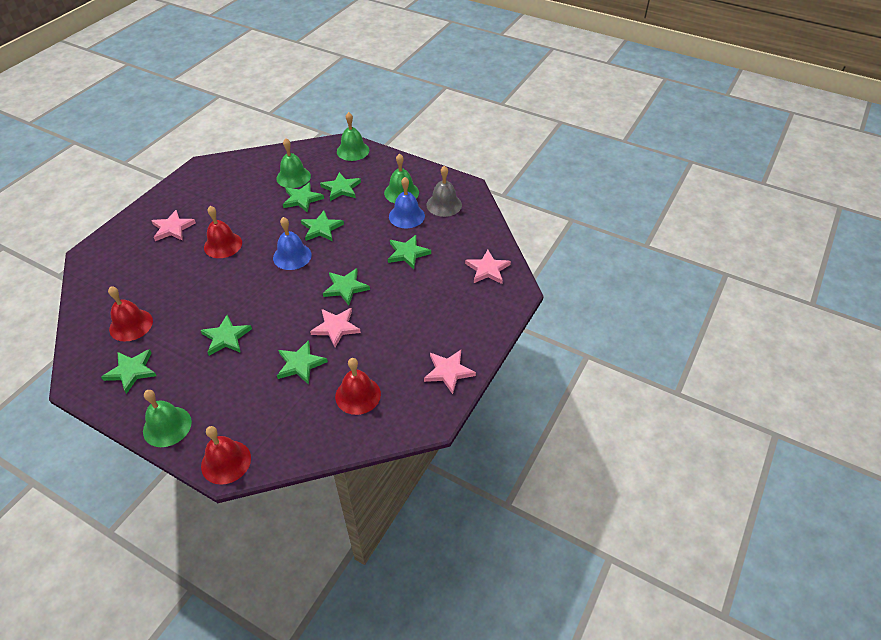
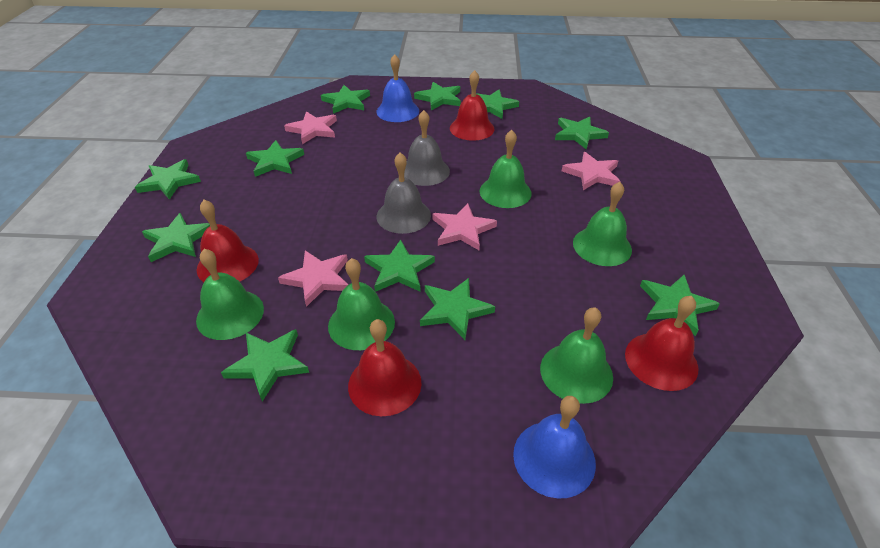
green bell: [143,390,192,447] [276,138,311,188] [337,112,369,161] [384,153,419,203] = 4 -> [196,249,264,340] [328,258,395,350] [480,130,531,208] [540,307,613,404] [573,182,632,266] = 5
green star: [101,349,157,394] [201,315,252,356] [277,340,328,385] [283,182,324,213] [301,211,344,241] [320,172,361,201] [323,268,370,305] [388,235,431,269] = 8 -> [135,159,201,200] [142,213,210,262] [221,329,309,402] [246,140,304,177] [321,85,370,114] [364,240,435,292] [414,82,461,111] [420,278,495,340] [476,90,519,119] [555,117,609,150] [640,275,720,336] = 11
grey bell: [427,165,462,217] = 1 -> [377,152,431,234] [404,110,450,186] = 2

